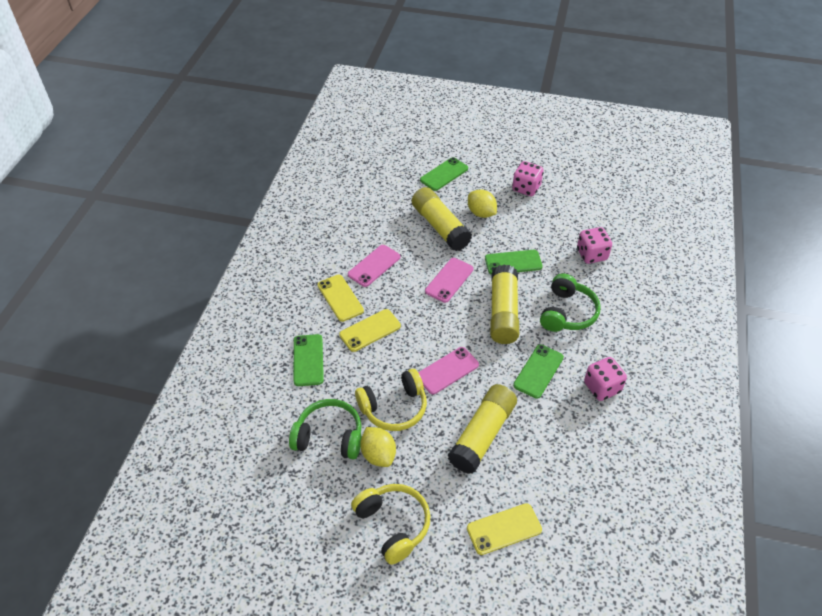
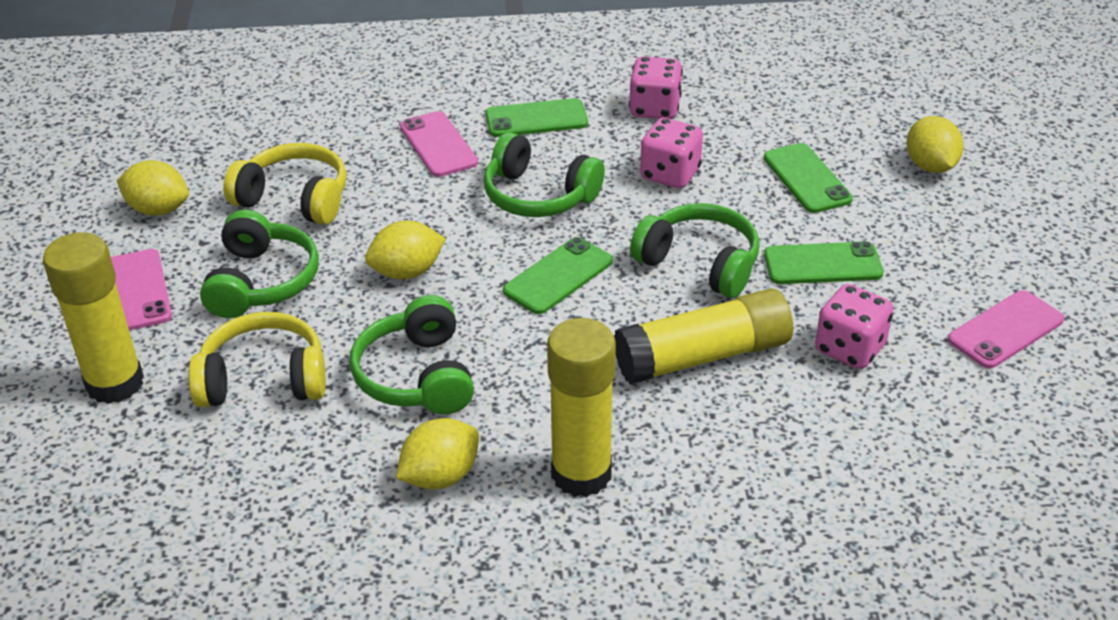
green headphones: [289,399,362,460] [540,274,601,332] = 2 -> [200,209,319,318] [350,295,474,414] [483,132,605,217] [630,203,760,298] = 4
yellow lemon: [360,427,396,467] [468,189,497,218] = 2 -> [117,160,189,216] [365,220,446,279] [396,418,479,489] [907,116,964,173] = 4
yellow phone: [317,275,364,322] [339,309,401,352] [467,503,542,555] = 3 -> none = 0

